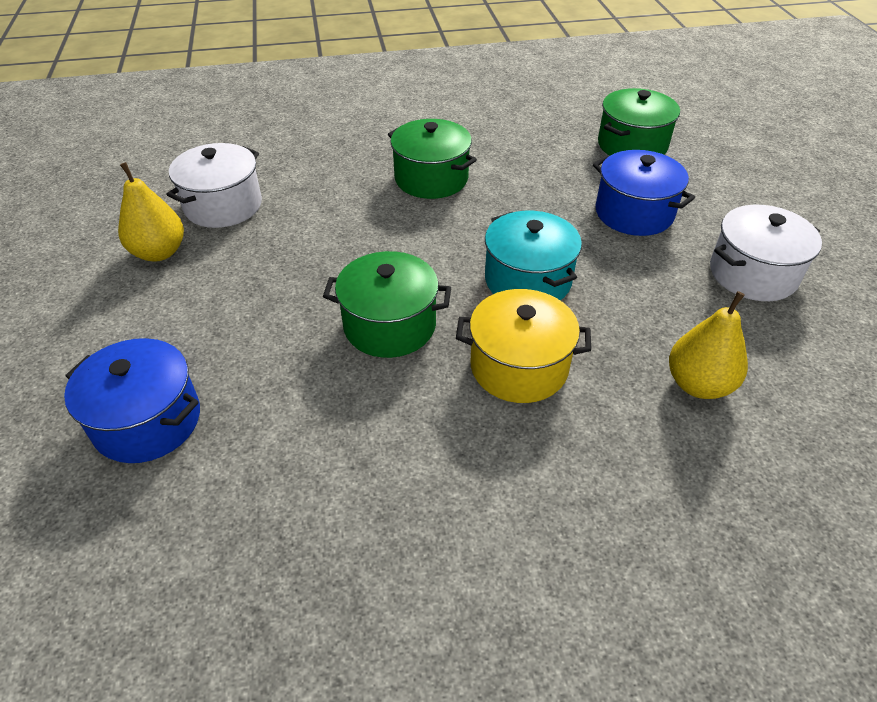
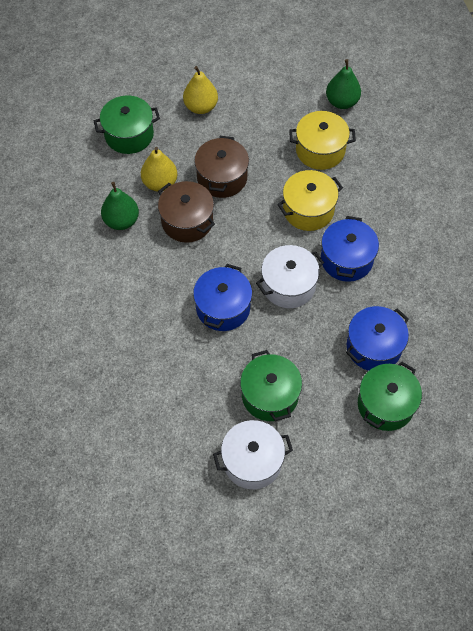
blue pot: [64,338,200,463] [593,150,695,236] = 2 -> [193,264,252,331] [321,216,379,282] [346,306,409,371] = 3
brown pot: none = 0 -> [158,181,215,243] [194,136,249,198] = 2
green pear: none = 0 -> [101,182,139,230] [326,59,361,109] = 2
turquoise pot: [485,211,582,300] = 1 -> none = 0
yellow pot: [456,289,591,403] = 1 -> [277,170,343,231] [289,111,356,170] = 2

